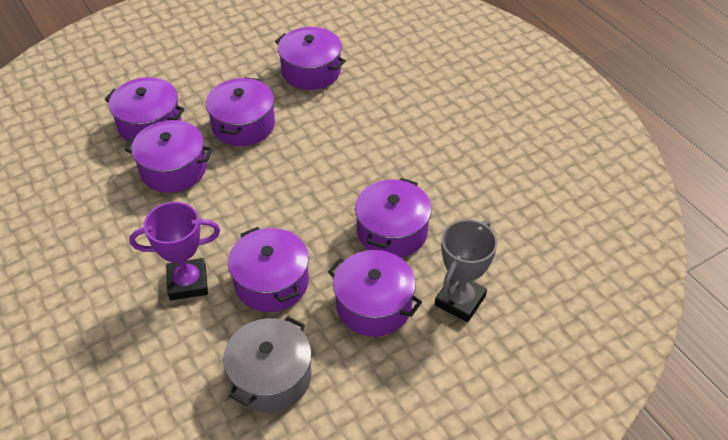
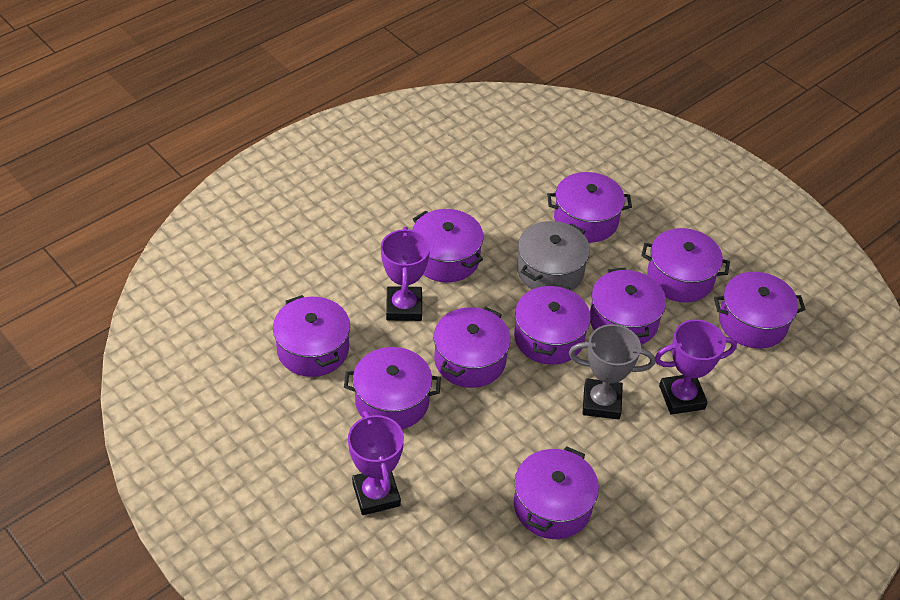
purple pot: [105,77,185,143] [125,120,213,193] [206,77,275,146] [228,227,309,312] [275,27,346,90] [328,250,422,337] [355,178,432,258] = 7 -> [273,295,350,377] [344,347,441,429] [412,209,484,282] [434,307,511,388] [514,284,591,365] [514,446,599,539] [547,172,632,243] [590,268,666,345] [641,228,730,302] [714,272,806,349] = 10
purple trophy: [129,202,220,300] = 1 -> [348,411,404,515] [381,227,430,321] [655,319,737,415] = 3

